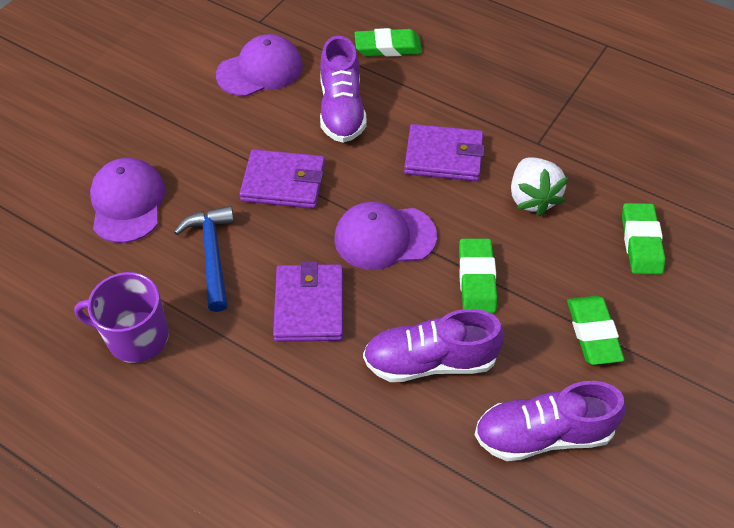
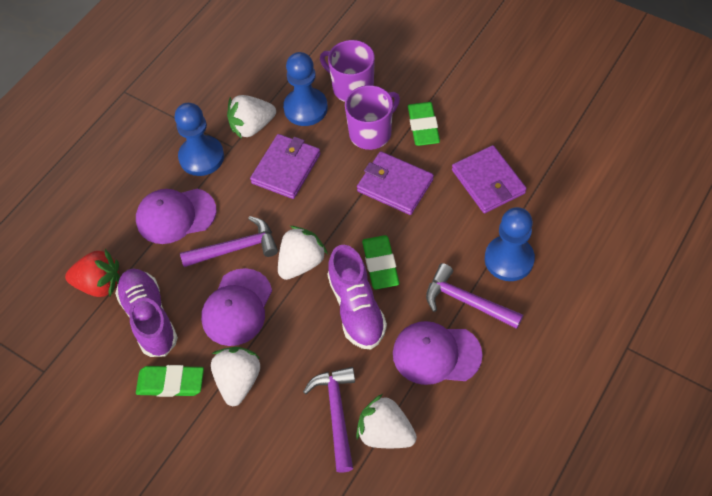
blue hammer: [174,206,234,312] = 1 -> none = 0
blue pawn: none = 0 -> [175,103,224,176] [283,52,328,126] [485,207,535,281] = 3
green eraser: [355,28,422,57] [459,239,497,313] [567,296,625,365] [622,203,666,275] = 4 -> [136,365,204,397] [362,235,399,289] [408,102,440,146] = 3
purple hammer: none = 0 -> [180,216,278,267] [303,367,355,473] [426,263,523,329] = 3
purple mug: [74,272,169,363] = 1 -> [320,40,375,102] [345,85,400,150] = 2
purple shoe: [320,36,367,143] [363,309,504,382] [474,381,625,461] = 3 -> [115,268,178,357] [327,245,387,350] = 2
red strawberry: none = 0 -> [65,249,120,297] = 1
white strawberry: [511,158,568,217] = 1 -> [211,347,261,406] [227,95,276,139] [278,226,328,280] [356,394,417,448] = 4

